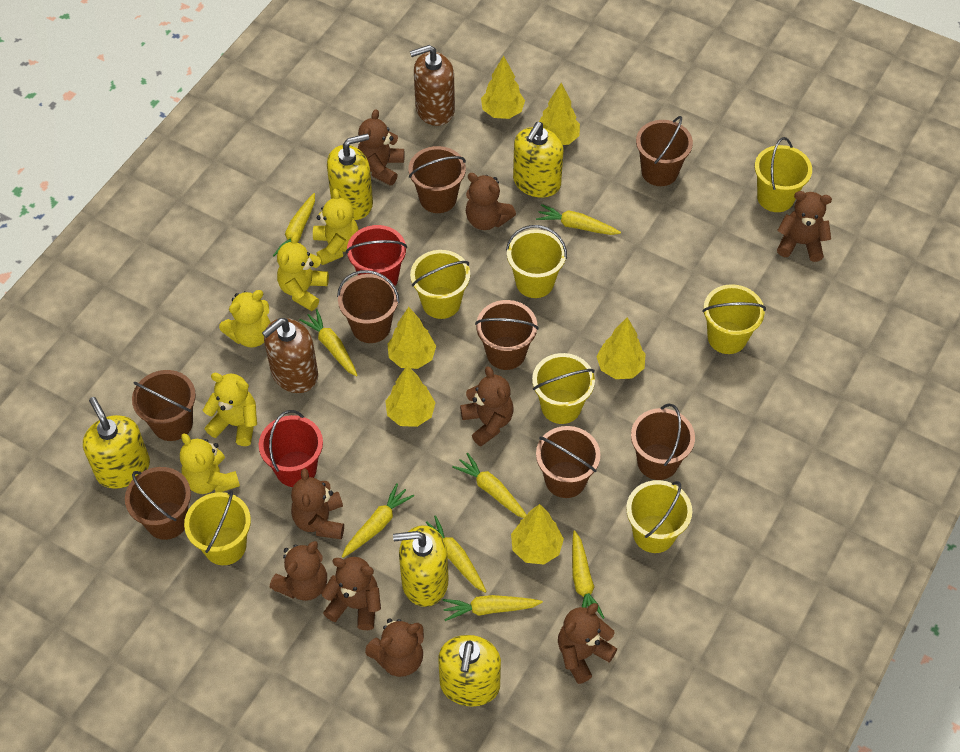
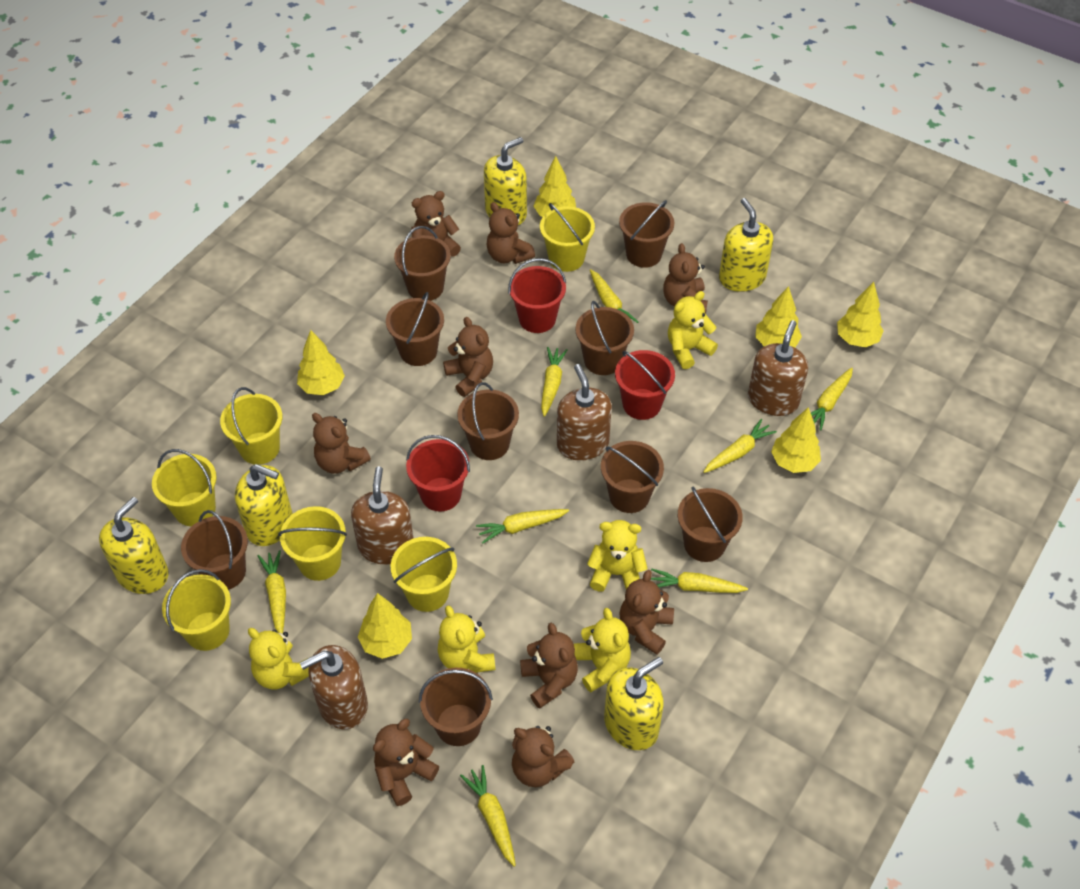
brown bucket: [125,467,191,540] [132,370,196,441] [337,270,400,343] [409,146,466,213] [475,300,539,370] [536,426,601,498] [631,403,695,480] [636,116,693,186] = 8 -> [181,510,248,590] [386,292,444,366] [394,226,451,301] [419,668,493,746] [457,382,519,460] [575,301,634,375] [601,441,664,513] [619,200,674,268] [678,487,743,562] = 9
brown soap dispenser: [262,318,318,393] [410,45,455,126] = 2 -> [300,645,368,729] [351,466,414,565] [557,364,612,461] [748,320,808,416] = 4
red bucket: [259,410,323,487] [346,225,407,286] = 2 -> [406,435,470,512] [508,258,566,333] [615,350,675,420] = 3
yellow bucket: [184,490,251,565] [410,250,470,319] [506,225,567,298] [532,353,595,424] [626,480,692,553] [702,284,766,354] [755,137,812,212] = 7 -> [152,449,217,526] [162,569,231,651] [220,387,282,465] [278,506,347,581] [391,537,457,612] [540,203,595,272] = 6

